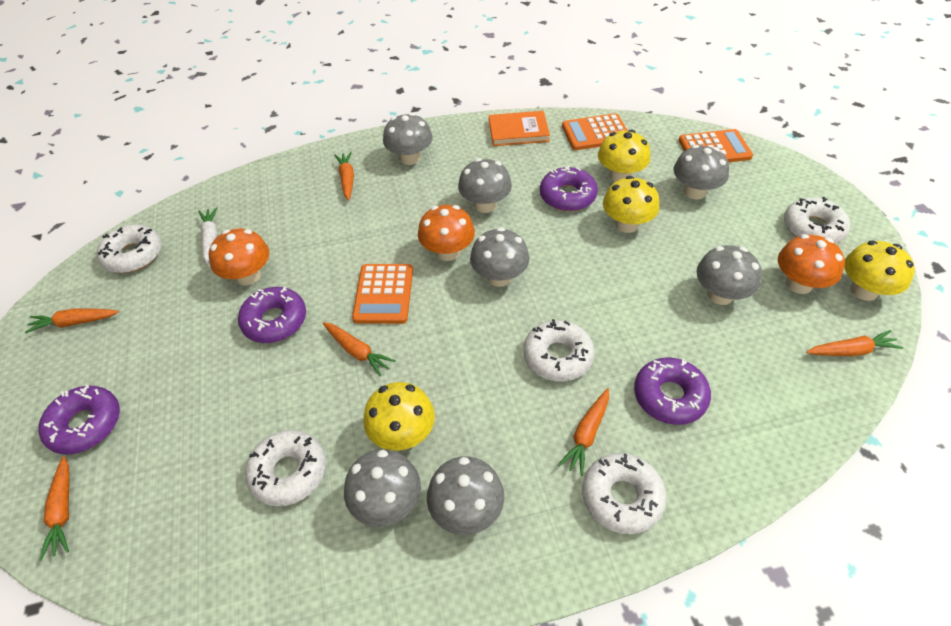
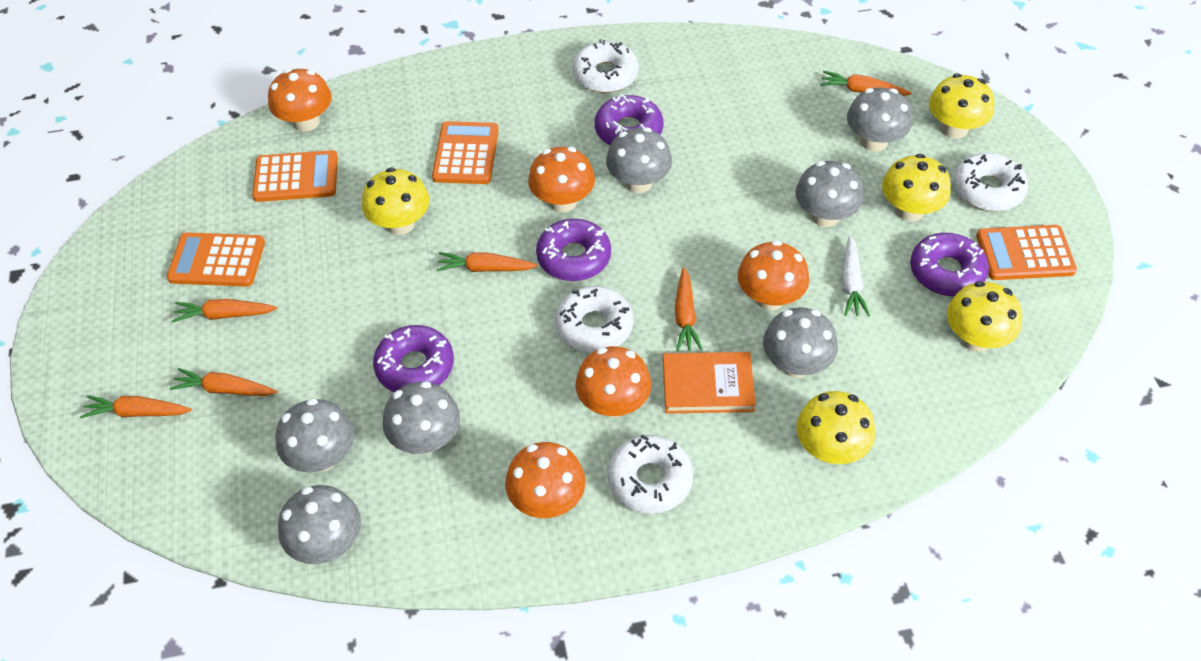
orange calculator: [352,264,413,324] [562,113,628,150] [679,129,753,162] = 3 -> [167,232,265,287] [252,150,338,202] [432,121,499,184] [976,225,1077,280] = 4
orange mushroom: [209,229,269,285] [418,205,475,261] [778,234,845,294] = 3 -> [268,69,332,132] [505,442,585,518] [528,147,595,212] [575,346,651,418] [738,240,809,310] = 5
white donut: [97,225,162,273] [245,430,326,506] [523,319,594,382] [582,453,667,534] [784,197,850,243] = 5 -> [555,286,633,353] [572,39,639,93] [607,435,693,514] [953,153,1028,211] = 4
yellow mushroom: [363,382,435,451] [598,130,650,182] [603,176,659,233] [844,240,915,301] = 4 -> [362,167,430,235] [796,391,875,464] [882,154,951,221] [929,74,994,139] [947,281,1022,352] = 5

